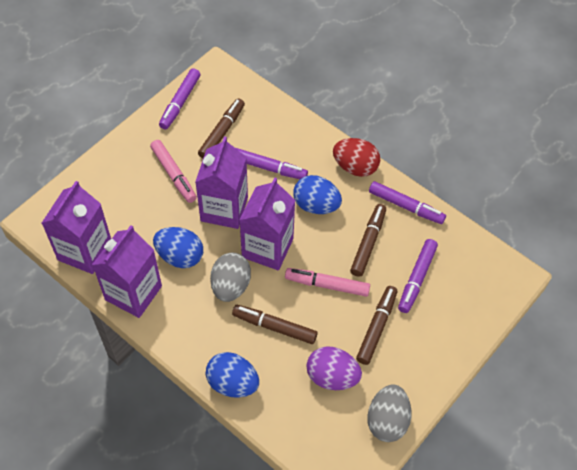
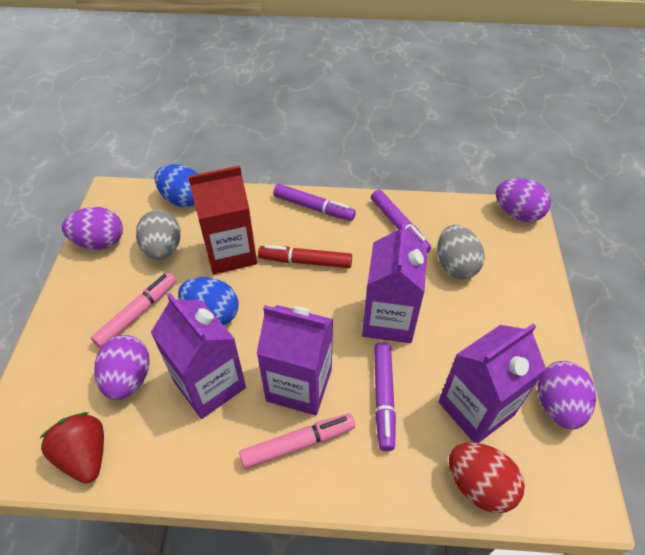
blue egg: [153,227,203,268] [206,352,259,398] [293,175,342,214] = 3 -> [155,164,198,207] [178,277,239,325] = 2
brown marker: [198,98,245,158] [232,305,318,344] [350,204,386,277] [356,286,397,365] = 4 -> none = 0
purple egg: [306,346,362,390] = 1 -> [62,207,123,250] [94,335,150,400] [496,178,551,222] [538,361,596,429] = 4
purple marker: [159,68,200,129] [236,148,308,179] [369,181,446,224] [398,239,438,313] = 4 -> [273,184,356,221] [371,189,431,253] [374,342,396,451] = 3
red carton: none = 0 -> [188,166,257,274] = 1
red marker: none = 0 -> [258,245,352,268] = 1
red strawberry: none = 0 -> [40,412,104,483] = 1

